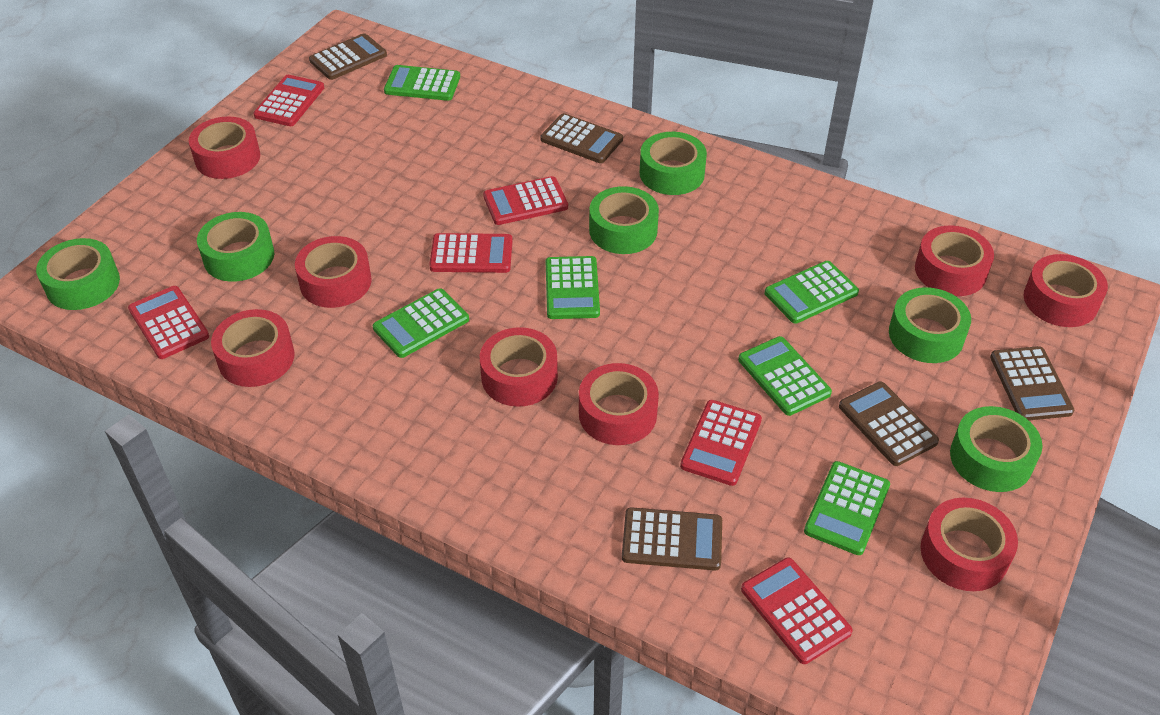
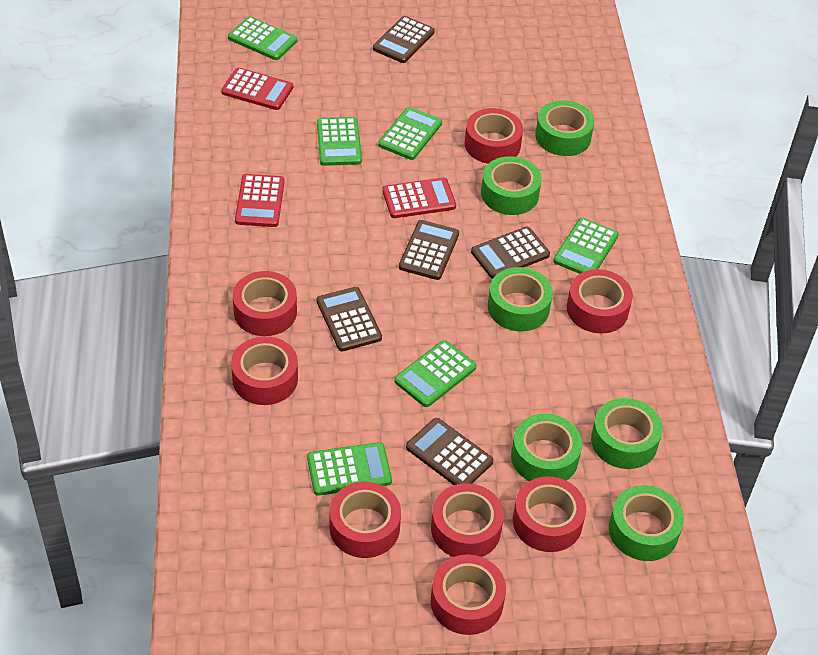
red calculator: [128,286,209,359] [253,75,324,126] [429,233,513,273] [483,176,568,225] [680,400,762,486] [741,558,853,664] = 6 -> [221,68,293,110] [235,174,285,227] [382,177,456,218] = 3

